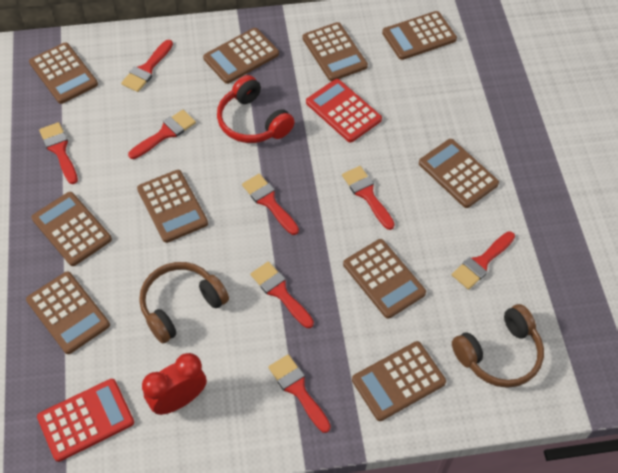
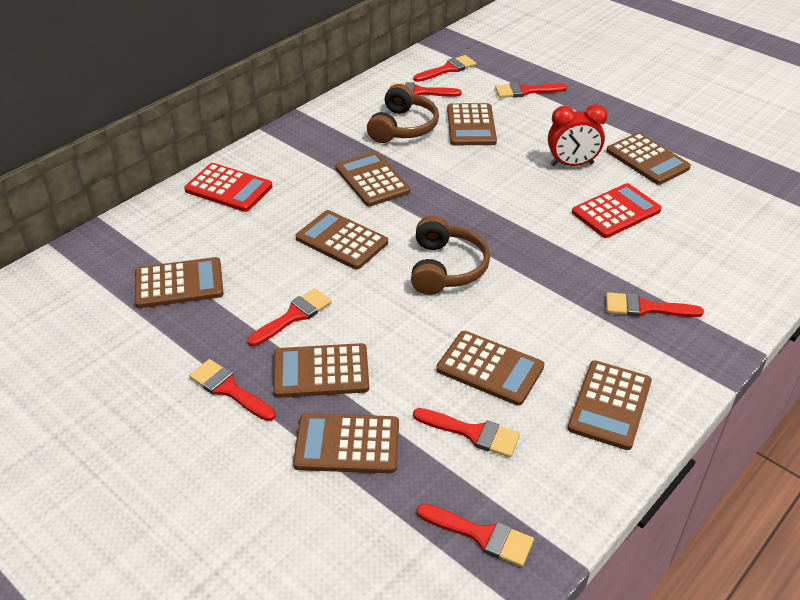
brown calculator: [26,271,110,354] [29,42,98,104] [31,192,112,266] [137,170,208,243] [203,28,279,84] [302,22,368,81] [343,239,426,319] [352,341,446,421] [382,11,457,60] [419,139,499,208] = 10 -> [135,257,224,308] [273,343,369,398] [293,413,399,474] [296,210,388,270] [336,152,410,207] [436,331,544,406] [447,103,497,145] [567,360,652,450] [606,133,691,185] = 9
red headphones: [217,75,295,143] = 1 -> none = 0

